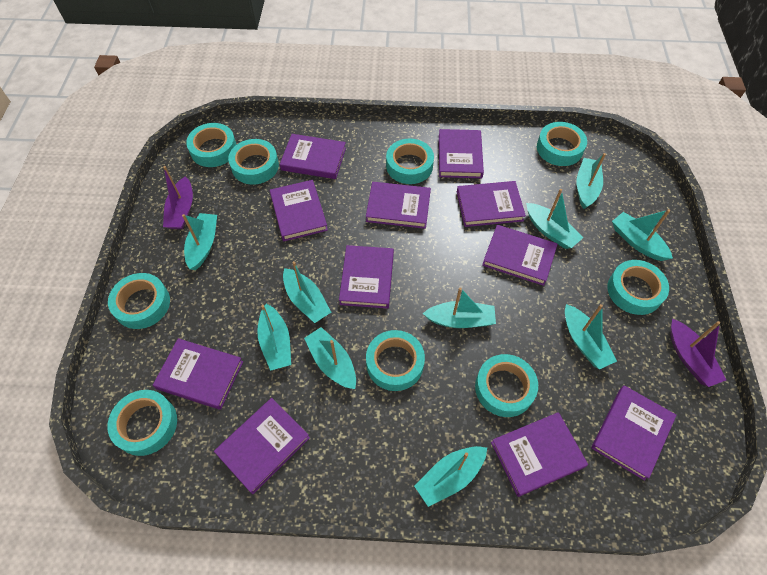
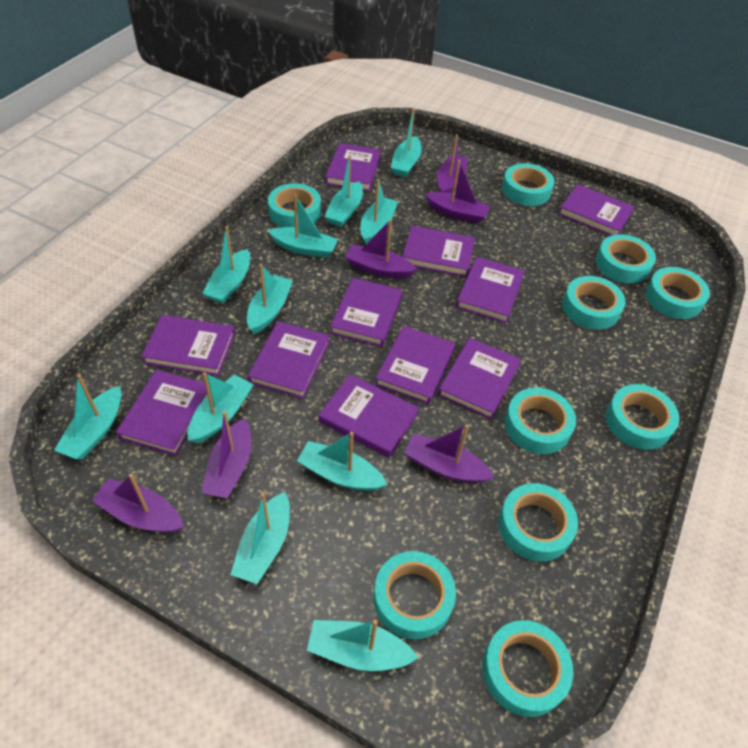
purple boat: [163,166,193,229] [671,319,726,387] = 2 -> [92,473,184,533] [202,411,251,498] [345,219,417,278] [404,424,494,483] [425,160,490,223] [437,134,468,193] = 6
turquoise boat: [182,213,217,270] [257,304,291,371] [283,261,331,323] [304,327,356,389] [414,446,487,507] [423,287,496,328] [526,189,583,249] [565,304,617,369] [576,153,606,209] [612,209,673,261] = 10 -> [54,374,122,459] [188,372,254,443] [202,226,250,304] [230,492,290,584] [247,264,293,334] [268,194,338,258] [297,432,388,491] [307,619,418,671] [324,155,363,227] [360,179,398,244] [391,109,422,177] = 11
turquoise tape: [107,390,177,456] [108,273,170,329] [186,123,237,167] [228,139,279,185] [366,330,425,391] [386,139,434,184] [475,354,538,417] [537,122,587,166] [607,260,669,315] = 9 -> [268,183,321,227] [373,551,456,639] [482,620,573,717] [498,483,578,562] [502,163,555,206] [505,388,576,454] [562,276,625,330] [596,234,656,284] [606,384,680,450] [646,267,710,319] = 10

